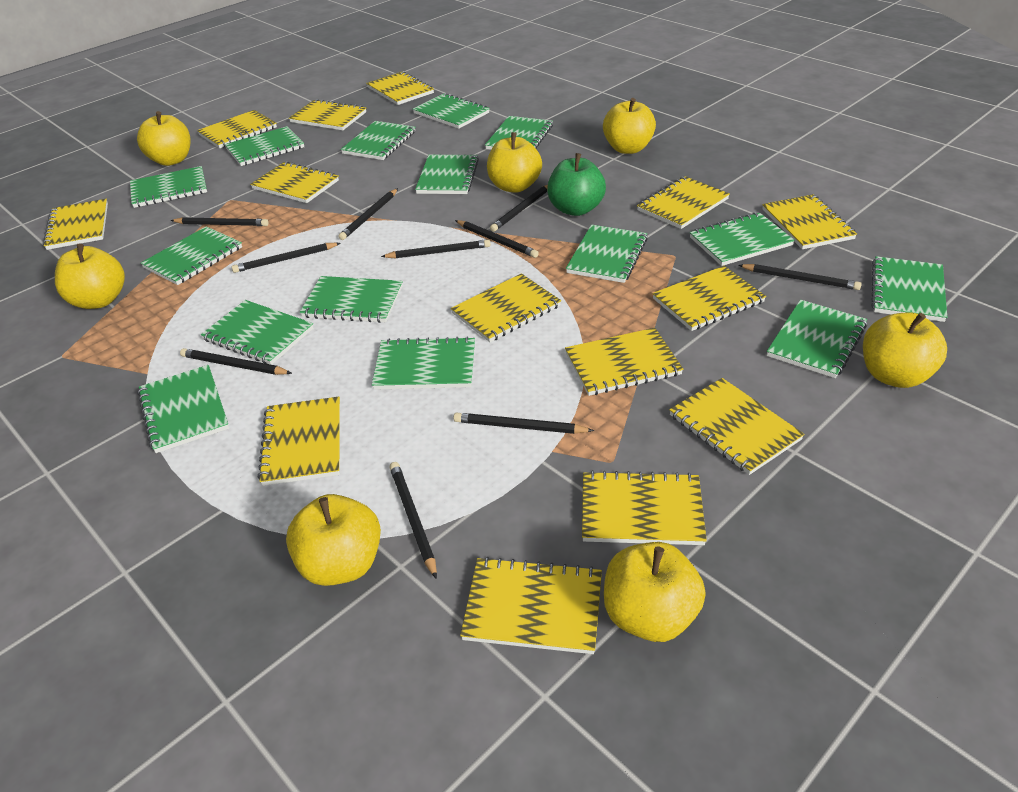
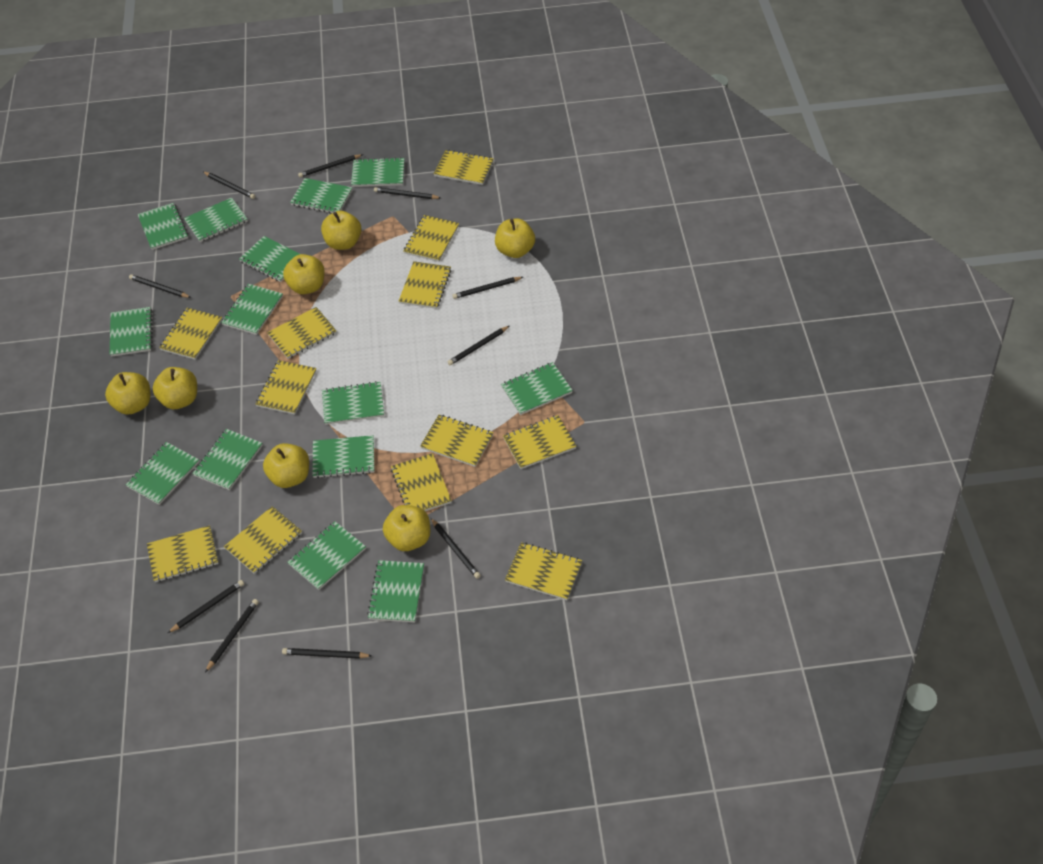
green apple: [547,153,606,216] = 1 -> none = 0
green notebook: [130,166,207,208] [138,365,229,453] [141,226,242,285] [201,300,313,365] [225,126,304,166] [300,276,403,323] [341,121,415,160] [372,336,475,390] [413,93,490,129] [415,155,479,194] [485,116,553,150] [566,225,648,283] [690,212,795,266] [767,300,867,378] [871,256,947,322] = 15 -> [110,307,153,357] [125,442,199,505] [138,203,188,250] [184,198,248,242] [192,429,263,490] [221,284,283,335] [239,236,300,282] [288,521,366,590] [290,178,352,213] [312,435,374,478] [322,381,384,425] [351,157,404,187] [367,560,424,622] [501,362,573,415] = 14
yellow notebook: [43,199,108,250] [197,110,277,148] [250,162,339,203] [258,397,340,486] [289,99,366,130] [366,71,434,105] [451,273,561,342] [460,557,602,654] [565,328,683,396] [582,471,707,545] [637,176,730,229] [652,266,766,331] [669,378,804,475] [762,194,857,249] = 14 -> [147,525,218,582] [159,308,222,360] [224,506,302,574] [256,360,316,415] [267,307,337,359] [391,453,452,511] [399,261,451,309] [404,215,459,262] [420,415,493,467] [434,150,494,185] [503,415,576,469] [505,542,582,600] = 12

